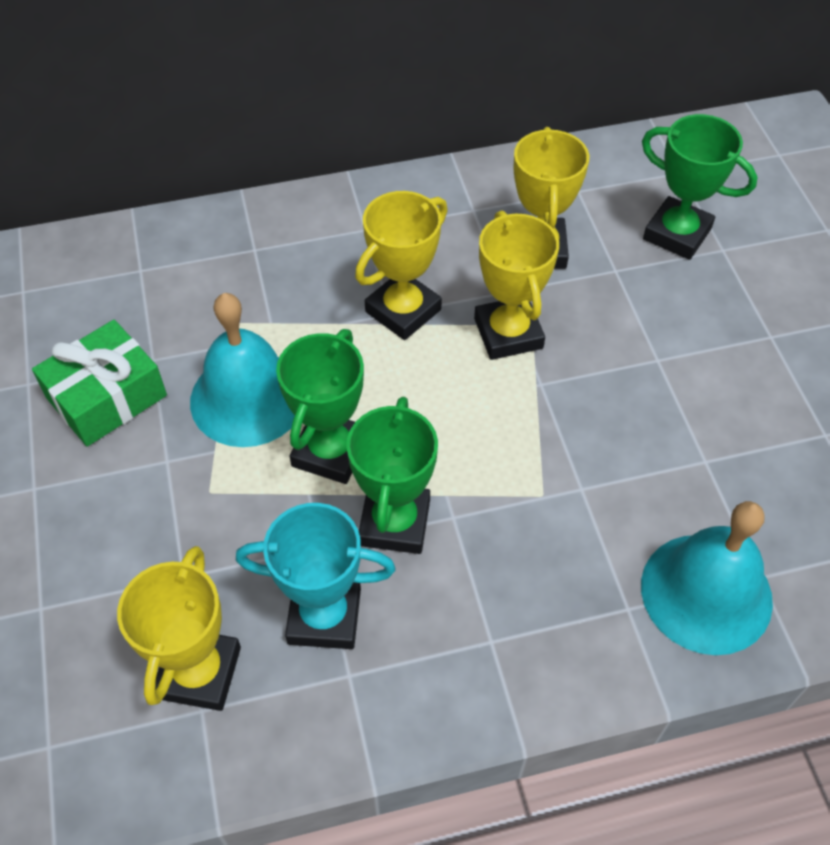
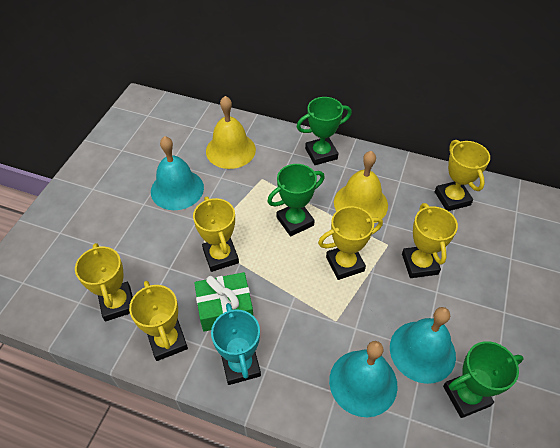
turquoise bell: [190,293,295,447] [641,501,773,655] = 2 -> [151,136,204,210] [329,341,398,417] [390,307,456,384] = 3
yellow bell: none = 0 -> [206,96,256,169] [334,151,388,223] = 2
yellow trophy: [117,546,241,711] [355,191,448,340] [474,210,559,360] [514,127,589,269] = 4 -> [75,243,133,321] [129,281,188,361] [193,197,239,272] [318,206,383,280] [402,203,458,278] [435,140,490,211] = 6

